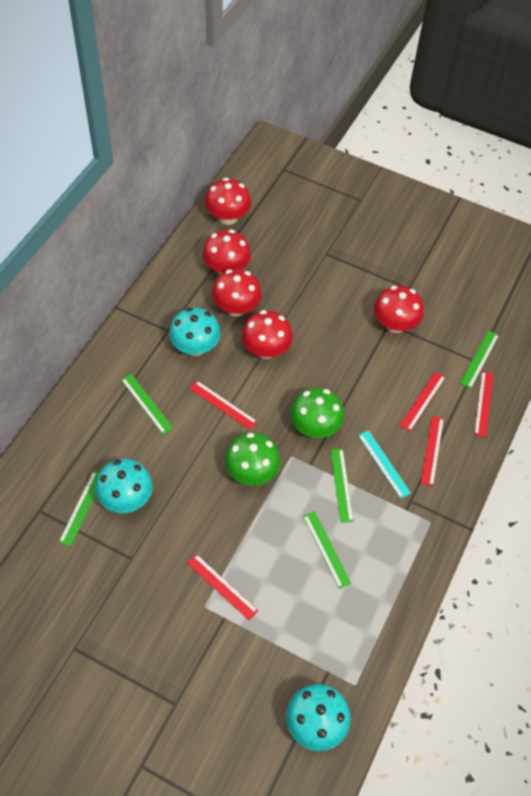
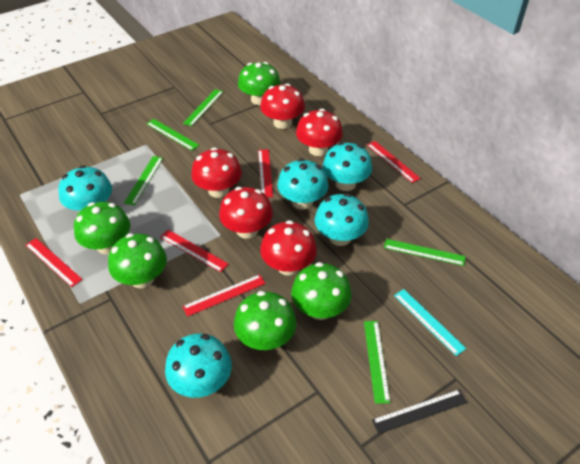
black ruler: none = 0 -> [372,389,467,434] = 1
green mushroom: [225,433,281,486] [290,388,344,438] = 2 -> [74,202,130,254] [108,233,167,288] [234,291,297,350] [238,62,281,105] [291,262,352,320] = 5
turquoise mushroom: [95,459,153,513] [169,307,221,356] [286,684,351,751] = 3 -> [59,165,112,211] [165,333,232,398] [277,158,329,210] [315,193,369,246] [323,142,372,191] = 5

